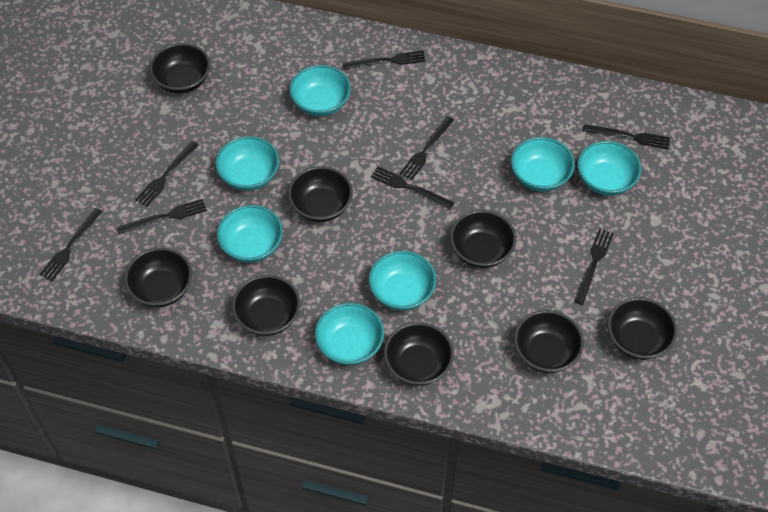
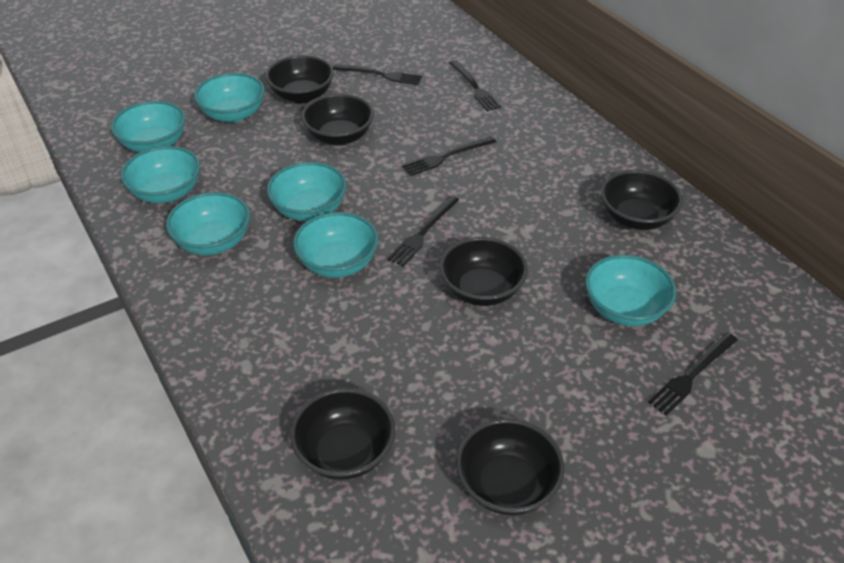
black bowl: [124,247,192,307] [149,43,210,94] [232,275,300,336] [288,166,353,222] [384,322,454,386] [450,210,516,268] [514,310,584,373] [608,297,677,360] = 8 -> [265,55,334,103] [290,388,395,480] [301,94,374,146] [440,237,528,306] [456,419,565,516] [601,170,683,230] = 6
black fork: [39,208,103,281] [116,199,207,234] [135,141,199,207] [343,50,426,69] [371,166,454,209] [399,116,454,181] [574,228,614,305] [583,125,670,149] = 8 -> [333,64,422,85] [387,196,459,267] [402,137,496,176] [449,60,501,111] [648,333,738,416] = 5

